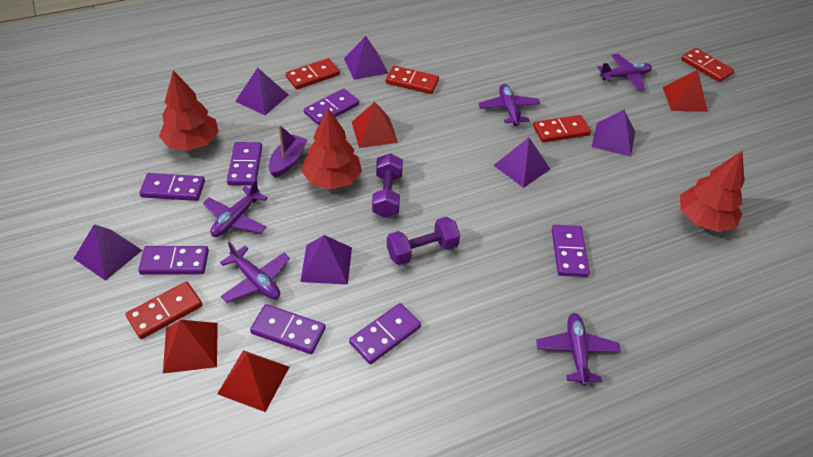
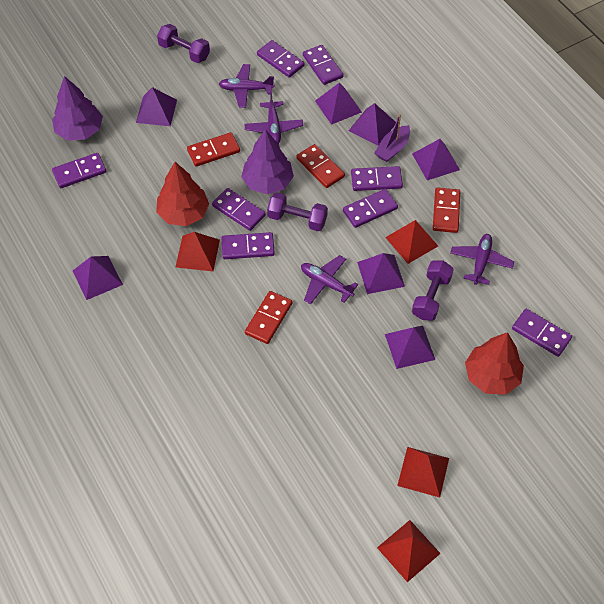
purple domino: [138,246,209,275] [139,173,205,201] [227,142,262,186] [250,304,326,354] [304,89,359,125] [349,303,421,364] [552,225,590,277] = 7 -> [52,153,106,188] [212,188,266,231] [222,232,275,259] [257,40,304,78] [303,45,343,85] [343,189,398,228] [351,166,403,191] [512,309,572,357] = 8
purple dumbbell: [372,153,403,218] [387,217,460,265] = 2 -> [157,24,210,63] [267,192,328,231] [412,261,454,321] = 3
purple plane: [203,179,268,237] [220,242,290,303] [478,84,541,126] [536,313,621,386] [597,54,652,91] = 5 -> [219,64,274,108] [244,92,303,144] [301,255,358,304] [450,234,514,285] = 4
purple pyramid: [73,224,142,281] [235,68,288,115] [300,235,352,285] [344,36,388,80] [493,138,550,188] [592,110,635,157] = 6 -> [73,256,123,300] [136,87,177,126] [315,82,362,125] [349,103,396,146] [357,253,405,294] [385,326,435,369] [412,139,460,180] = 7
purple tree: none = 0 -> [52,76,103,141] [241,129,294,194] = 2
red domino: [126,282,203,339] [286,58,340,89] [386,66,439,94] [533,115,591,143] [681,48,734,82] = 5 -> [187,132,240,167] [245,291,292,344] [296,144,345,188] [433,187,460,233] = 4
red tree: [159,70,219,151] [301,108,362,190] [680,151,744,232] = 3 -> [156,162,209,226] [465,332,524,395] = 2

